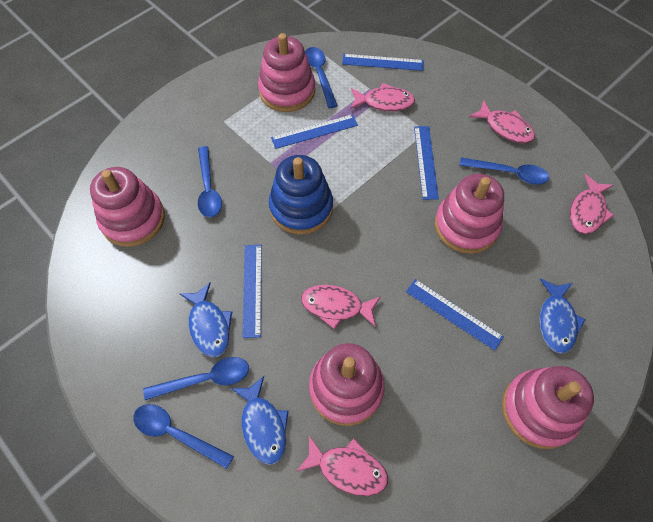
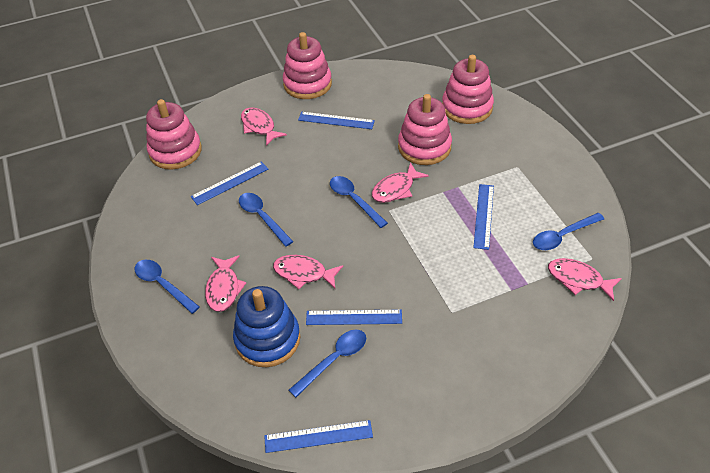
blue fish: [180,283,232,357] [231,376,289,465] [540,278,585,354] = 3 -> none = 0
pink stacking toy: [90,167,165,247] [258,33,315,112] [309,343,385,426] [435,174,504,254] [502,366,594,449] = 5 -> [146,99,202,170] [283,32,332,99] [398,94,452,165] [442,55,494,124] = 4

